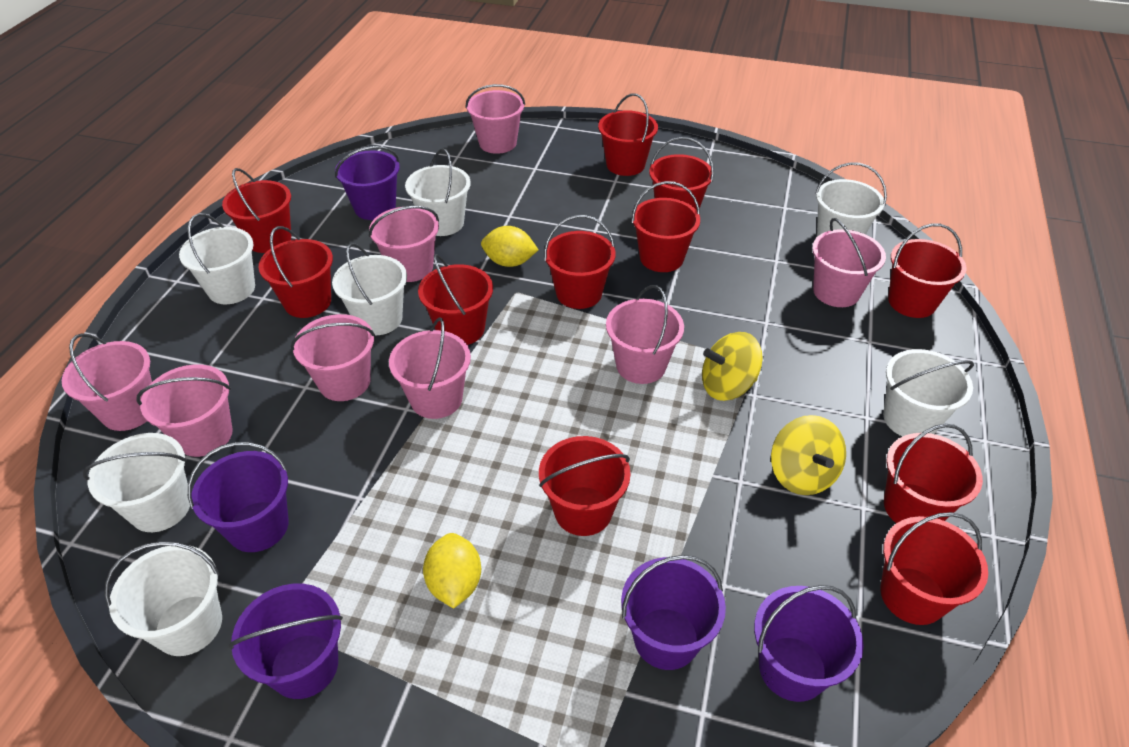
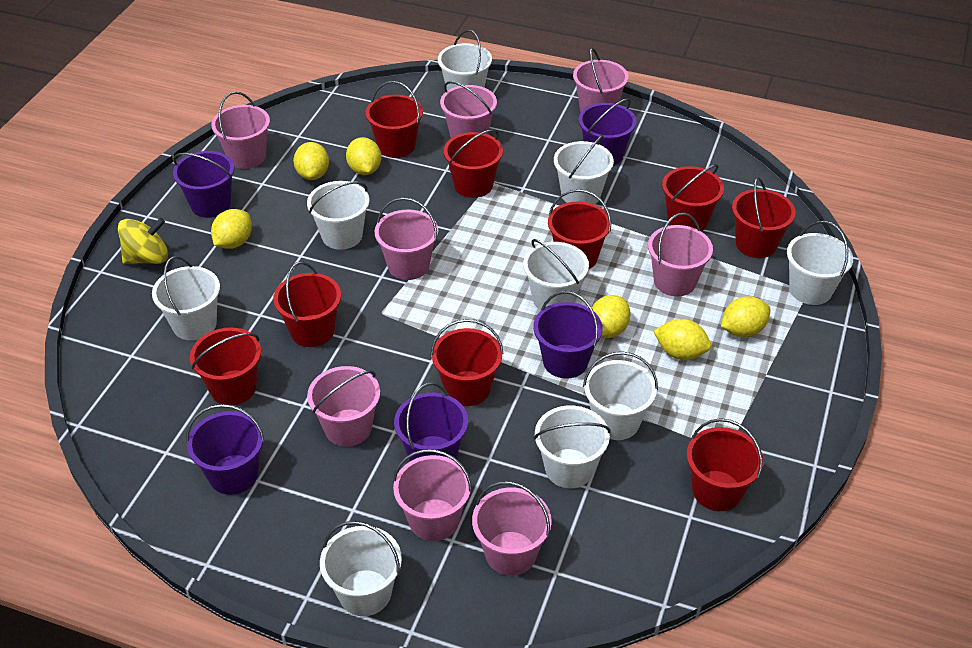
red bucket: [222,168,291,253] [259,226,333,318] [418,254,493,345] [539,436,631,536] [544,215,616,309] [598,93,658,176] [631,181,700,272] [649,137,714,210] [880,512,988,625] [884,424,983,523] [888,223,967,318] = 11 -> [190,327,261,405] [273,262,341,347] [366,81,423,158] [431,319,504,406] [444,129,503,198] [548,189,611,269] [662,164,724,232] [686,418,764,511] [732,177,796,258] = 9
white bucket: [83,433,190,532] [104,541,222,656] [179,213,255,304] [332,243,407,336] [405,148,471,236] [815,162,887,237] [883,349,974,437] = 7 -> [152,256,220,340] [307,181,369,250] [320,521,402,616] [438,30,492,91] [523,239,589,310] [534,405,611,488] [554,135,614,204] [583,352,658,440] [787,221,853,305] = 9
yellow lemon: [423,533,481,609] [481,226,538,267] = 2 -> [211,209,252,249] [293,142,329,180] [346,137,381,175] [592,295,631,338] [654,319,711,360] [721,296,771,337] = 6
yellow spinning top: [702,332,763,401] [771,415,846,495] = 2 -> [118,218,168,264] = 1

